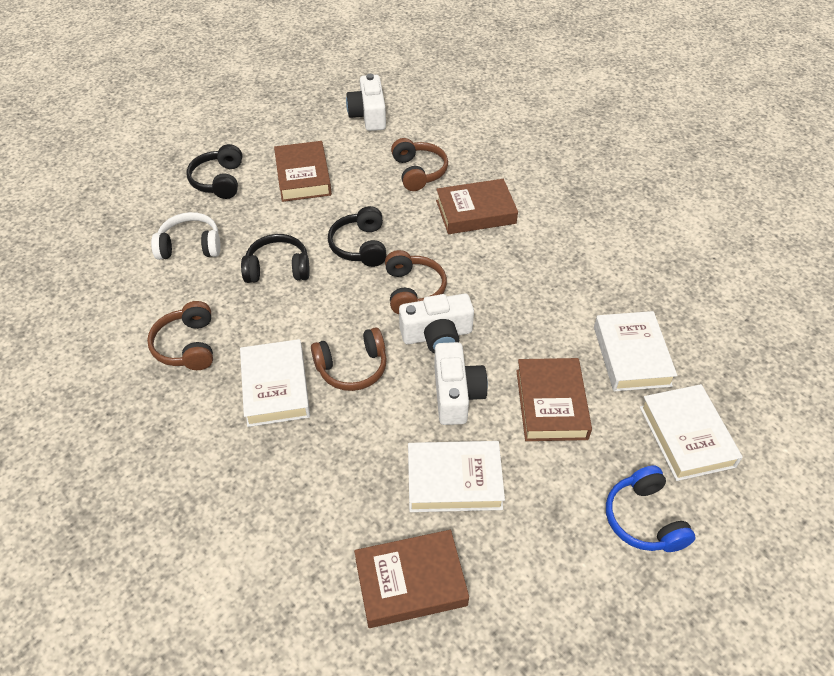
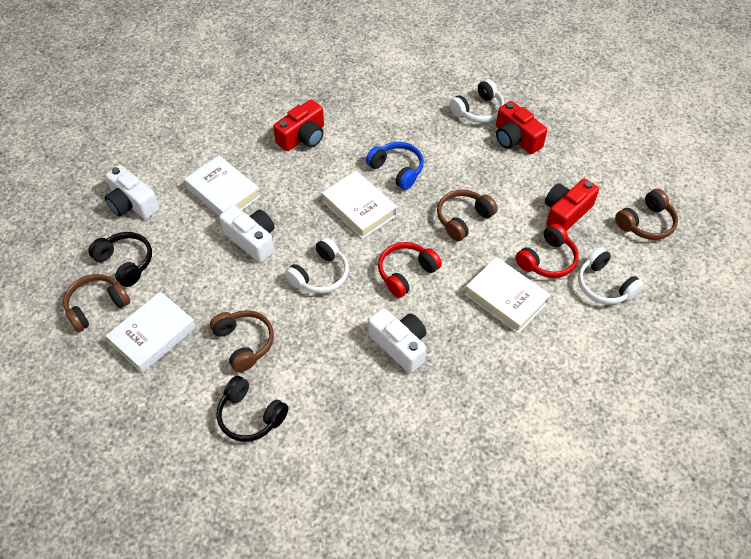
black headphones: [187,144,242,199] [241,234,310,283] [328,206,387,267] = 3 -> [88,232,152,287] [217,376,288,442] = 2
brown book: [274,141,332,202] [354,530,469,628] [436,179,518,234] [516,358,592,441] = 4 -> none = 0
red camera: none = 0 -> [273,100,324,151] [496,101,547,154] [545,179,599,231] = 3
red headphones: none = 0 -> [378,242,442,298] [515,223,579,278] = 2
white headphones: [151,212,221,260] = 1 -> [285,237,349,294] [449,79,504,123] [578,247,644,304] = 3

